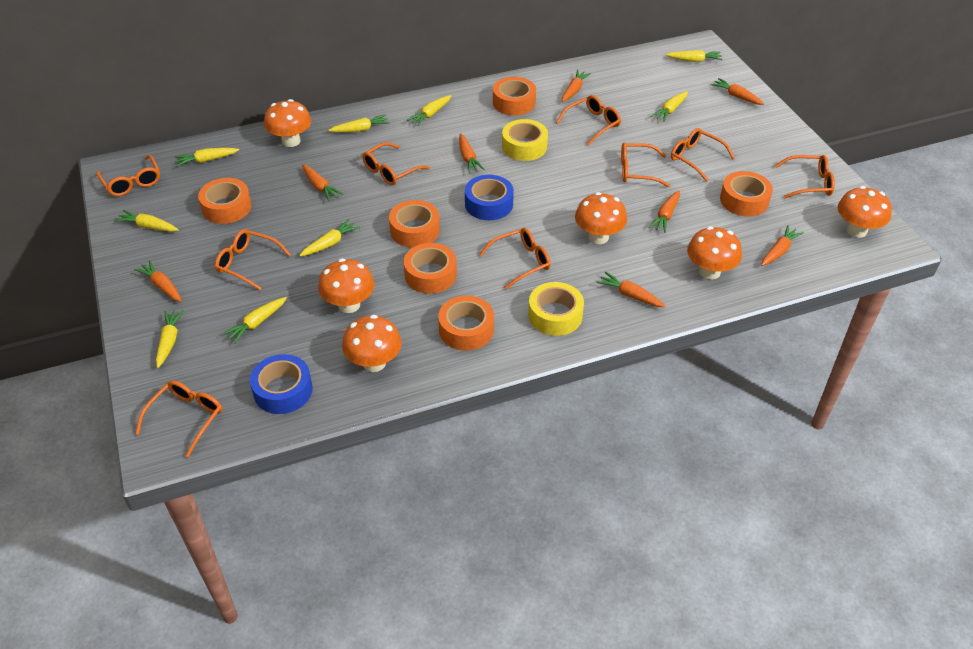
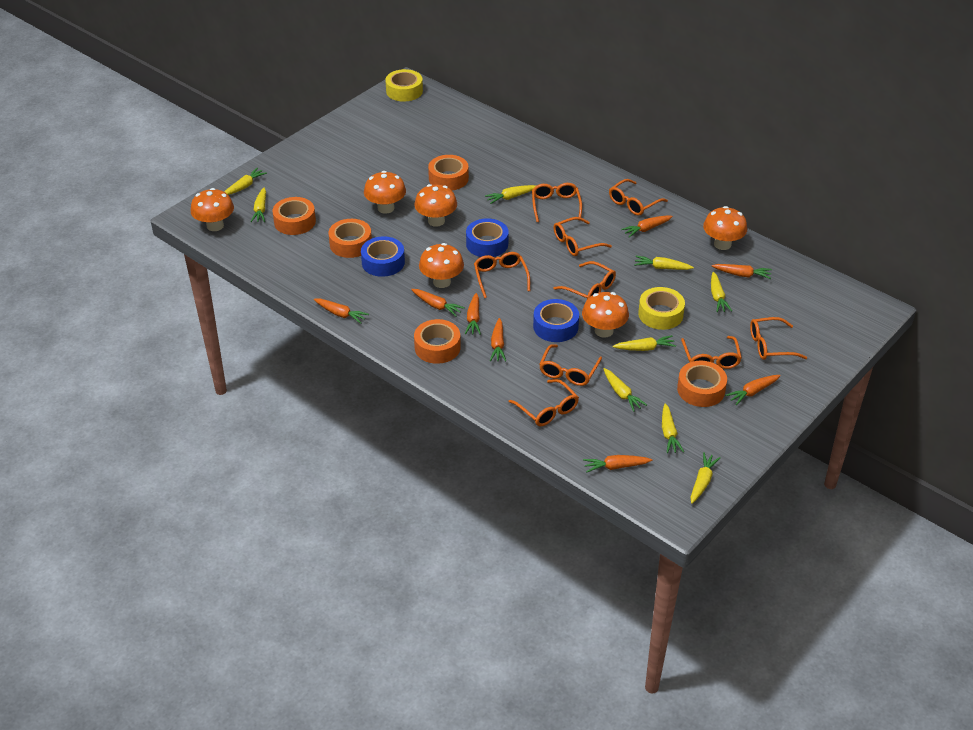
blue tape: [250,354,313,414] [465,175,514,220] = 2 -> [361,236,405,277] [466,218,509,257] [533,299,579,342] = 3
orange tape: [198,178,252,224] [389,200,440,247] [404,243,457,294] [438,296,494,351] [493,77,536,116] [720,171,773,217] = 6 -> [272,197,316,235] [329,219,372,258] [414,319,461,364] [428,155,469,191] [677,361,727,407] = 5

